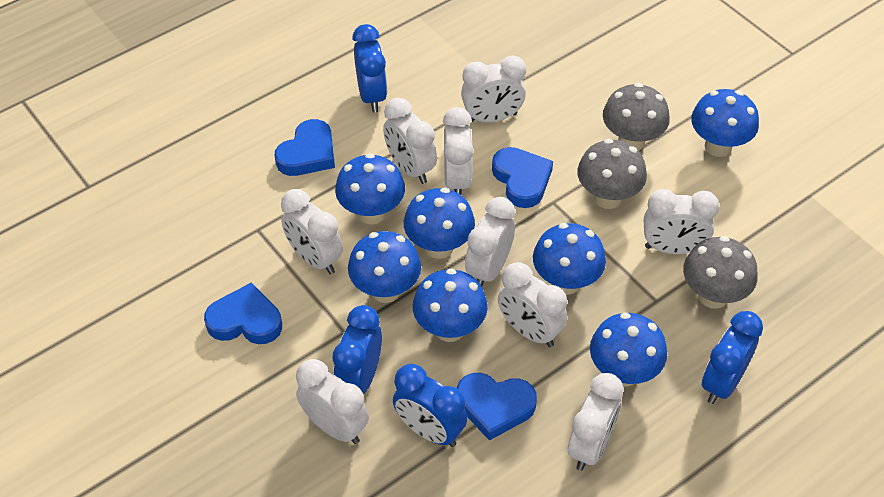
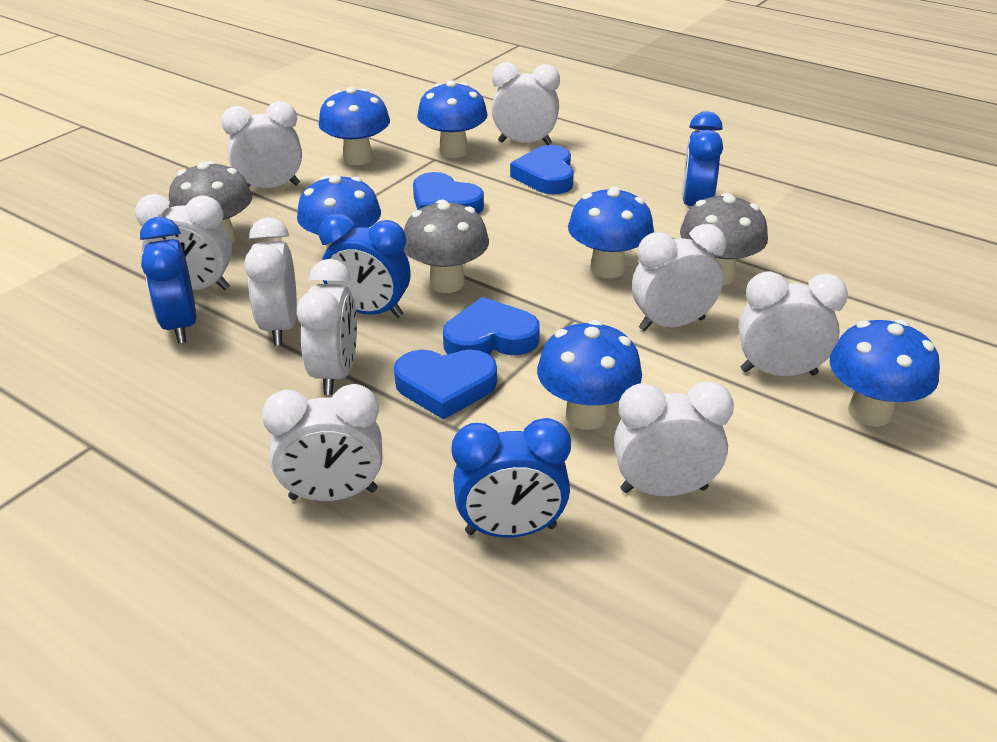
blue mushroom: [335,153,405,224] [348,231,421,303] [404,188,475,259] [413,268,488,342] [533,223,606,295] [590,312,667,387] [691,89,759,157] = 7 -> [297,175,381,248] [319,87,390,165] [417,80,488,158] [537,320,642,430] [568,186,654,278] [830,319,940,427] = 6

